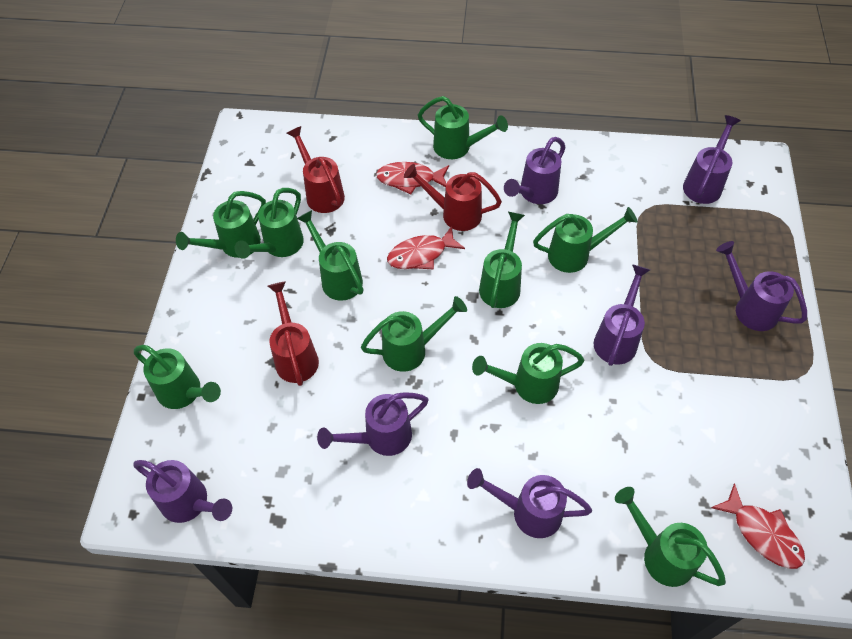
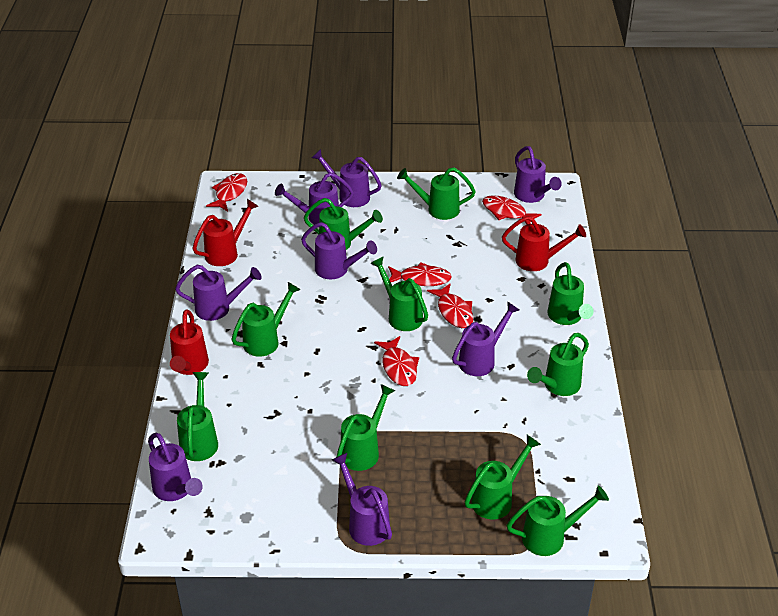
purple watering can: [133,460,232,523] [317,392,429,456] [467,468,592,538] [504,137,566,204] [594,264,650,366] [683,115,741,204] [716,241,807,331] = 7 -> [148,433,203,501] [175,265,262,321] [275,172,354,225] [301,222,377,279] [312,149,382,207] [332,453,392,546] [452,301,519,376] [514,146,562,203] = 8
red fish: [376,162,449,195] [387,226,465,269] [711,483,805,569] = 3 -> [206,173,248,211] [374,336,419,386] [388,262,452,286] [427,283,474,328] [482,195,542,224] = 5

